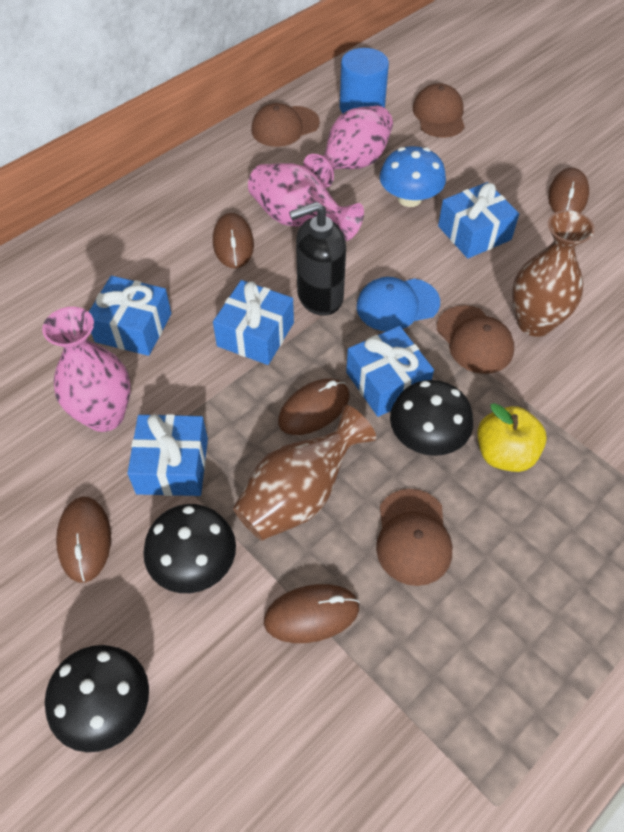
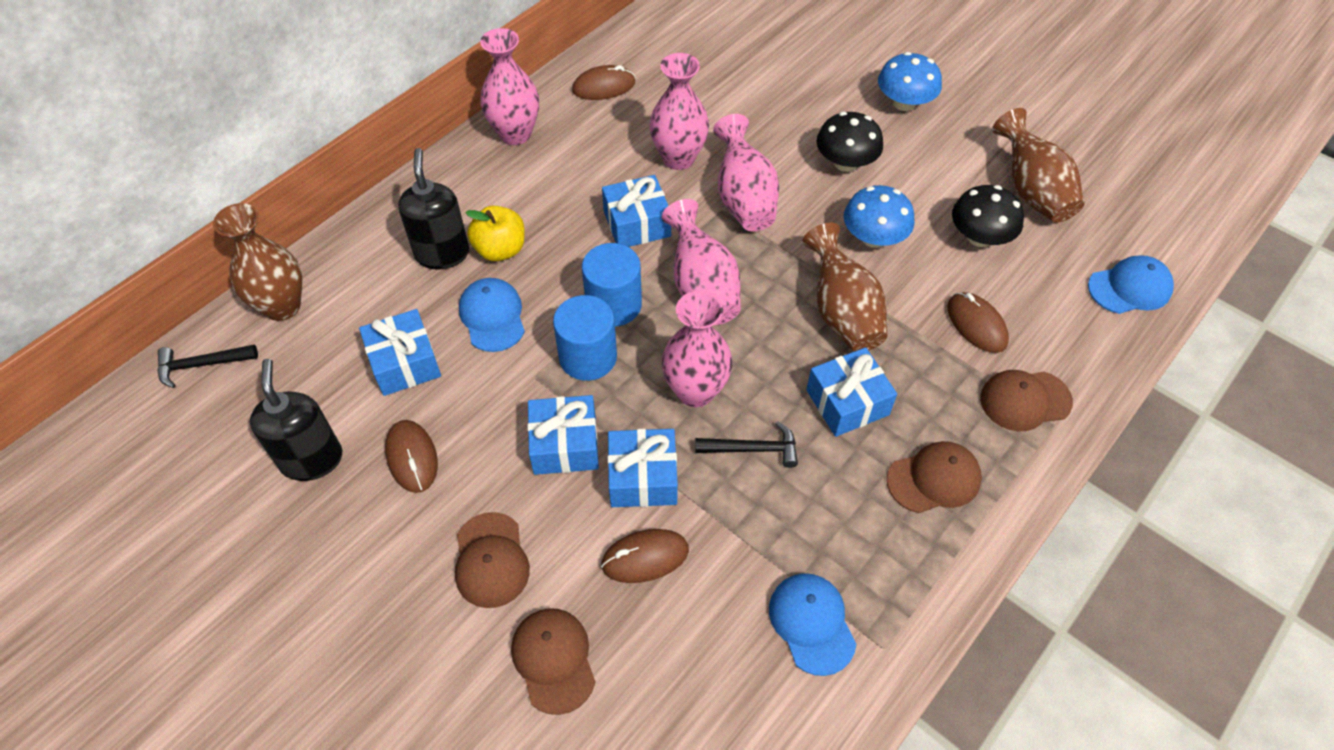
black hammer: none = 0 -> [158,345,258,388] [695,421,798,468] = 2
black mushroom: [45,645,149,752] [143,504,236,593] [390,380,473,456] = 3 -> [816,112,883,172] [952,185,1024,247] = 2
black soap dispenser: [289,202,346,316] = 1 -> [250,359,343,481] [398,148,469,269] = 2
blue cap: [357,277,440,331] = 1 -> [459,278,525,352] [769,573,856,676] [1088,255,1174,314] = 3
blue cylinder: [340,48,389,114] = 1 -> [553,295,617,381] [582,243,642,326] = 2
blue mushroom: [380,146,446,207] = 1 -> [844,185,915,248] [878,52,942,111] = 2
brown mouse: [56,497,111,583] [213,213,254,268] [264,584,360,643] [278,379,350,435] [548,168,589,213] = 5 -> [385,420,438,493] [572,65,635,100] [601,529,689,583] [947,292,1009,353] = 4
brown vase: [233,405,376,541] [512,210,595,337] = 2 -> [213,203,302,321] [802,222,887,351] [992,108,1084,223] = 3
pink vase: [42,307,131,432] [248,163,364,241] [303,105,393,188] = 3 -> [480,28,539,145] [649,53,709,170] [662,199,741,325] [662,291,733,407] [713,114,779,231] = 5

